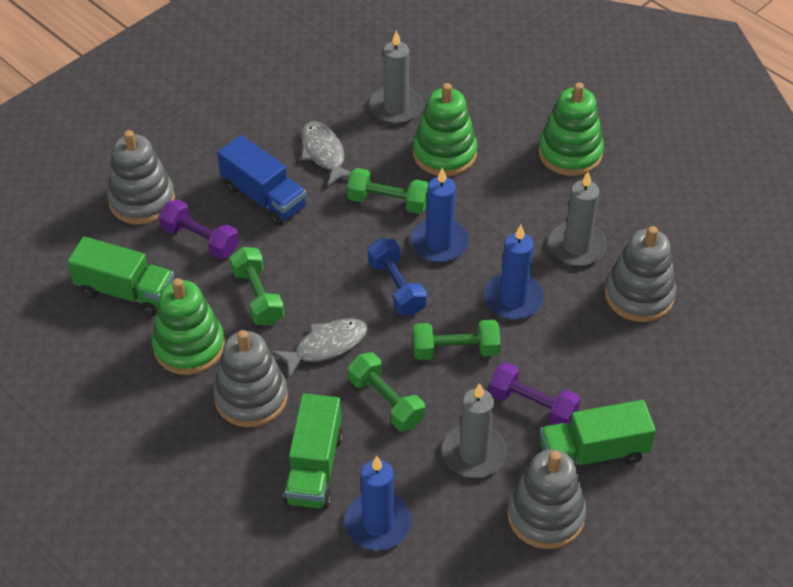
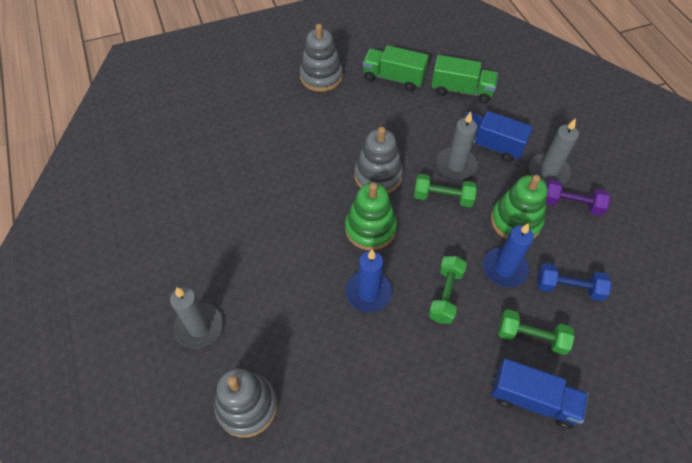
blue candle: [344,456,412,550] [411,168,469,262] [484,225,544,319] = 3 -> [345,250,392,313] [483,223,534,288] = 2
blue truck: [217,135,306,226] = 1 -> [464,111,533,162] [491,359,588,429] = 2
green dumbbell: [230,247,284,325] [347,168,429,214] [348,352,425,431] [413,320,501,360] = 4 -> [414,174,477,207] [428,256,467,324] [498,309,575,355] = 3
green stacking toy: [152,278,225,375] [413,83,477,176] [538,83,604,176] = 3 -> [345,183,397,251] [491,175,548,240] = 2
green truck: [67,236,174,316] [283,393,343,509] [540,400,656,465] = 3 -> [363,45,429,91] [431,55,498,103] = 2
grey fish: [273,318,368,377] [301,121,351,186] = 2 -> none = 0
grey stacking toy: [107,130,175,225] [213,330,288,427] [507,449,586,549] [605,226,676,322] = 4 -> [214,368,277,438] [300,24,343,92] [354,127,403,193] = 3
purple dumbbell: [158,199,239,260] [488,362,580,425] = 2 -> [546,179,611,216] = 1

